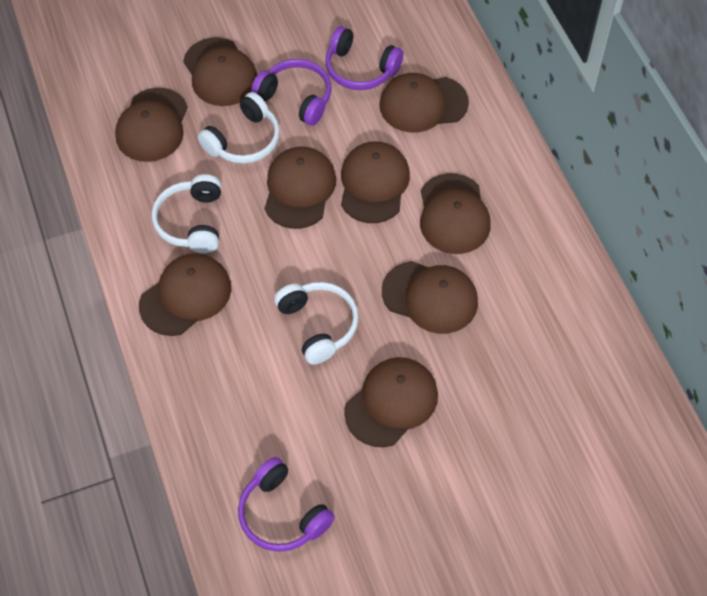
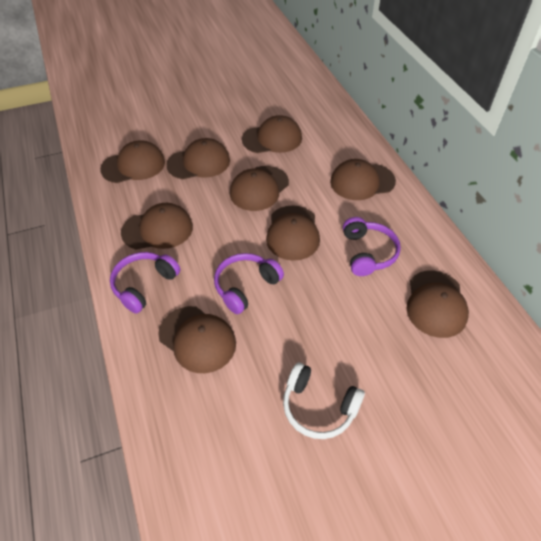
white headphones: [152,174,221,253] [198,92,280,164] [274,282,359,365] = 3 -> [283,362,365,439] = 1

